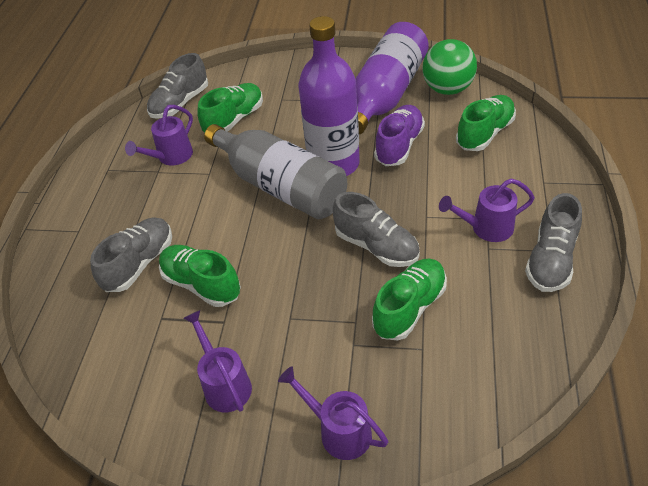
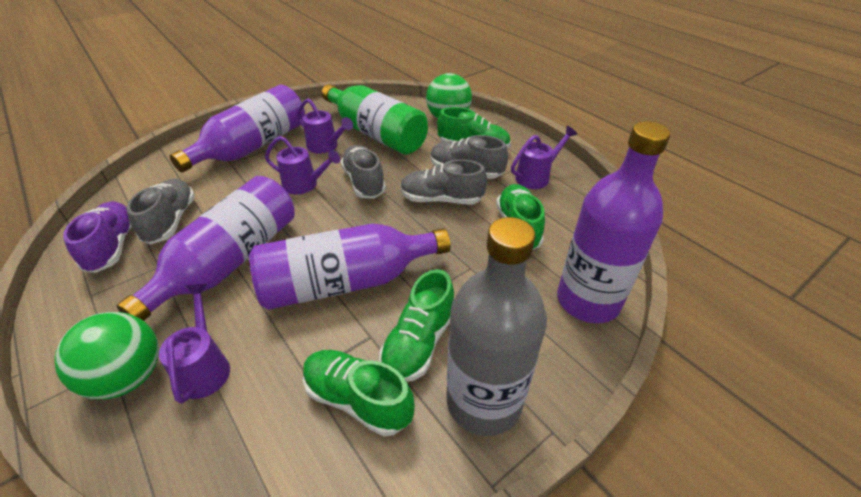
green ball: [423,39,477,95] = 1 -> [54,312,159,399] [426,73,472,118] = 2
green bottle: none = 0 -> [322,84,428,155] = 1
purple bottle: [298,16,360,176] [356,22,429,134] = 2 -> [117,176,295,321] [170,85,305,172] [249,223,451,310] [557,121,670,323] = 4

